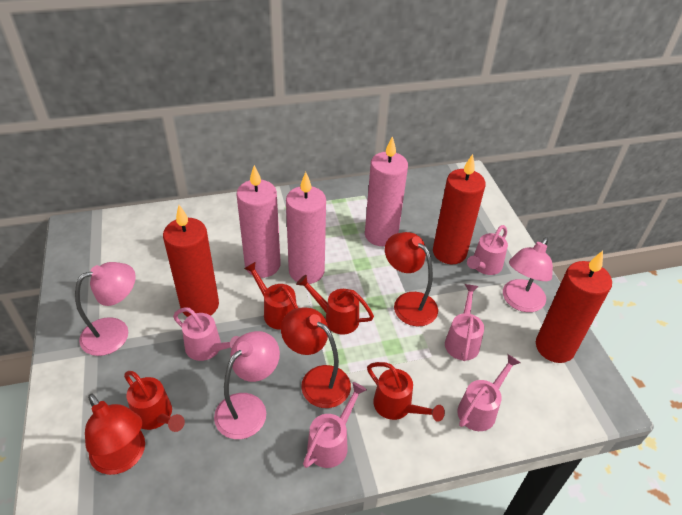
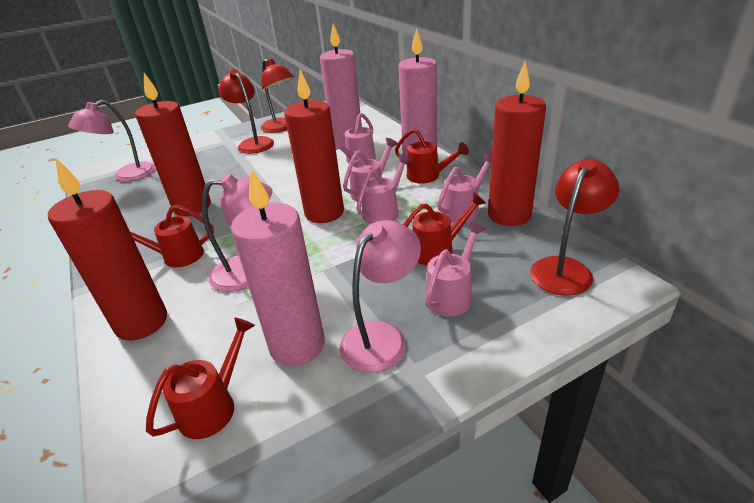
red candle: [163,205,219,317] [433,154,486,264] [536,251,612,363] = 3 -> [48,158,167,341] [135,73,211,216] [284,70,344,223] [488,62,546,226] = 4

